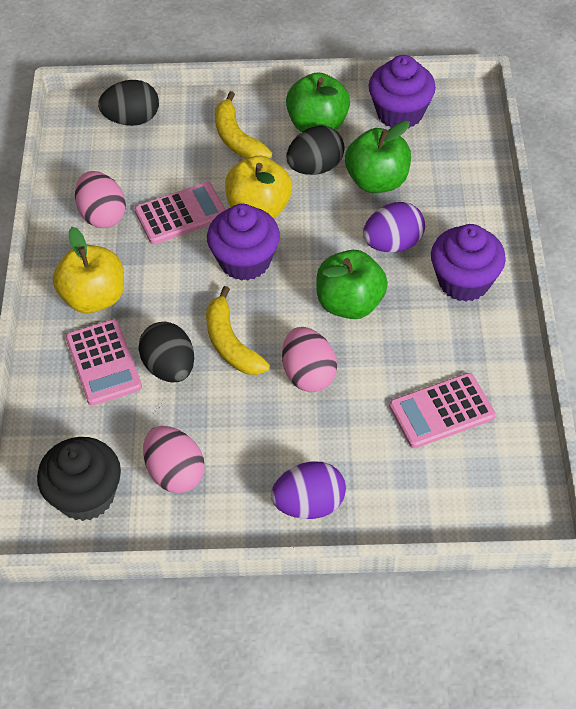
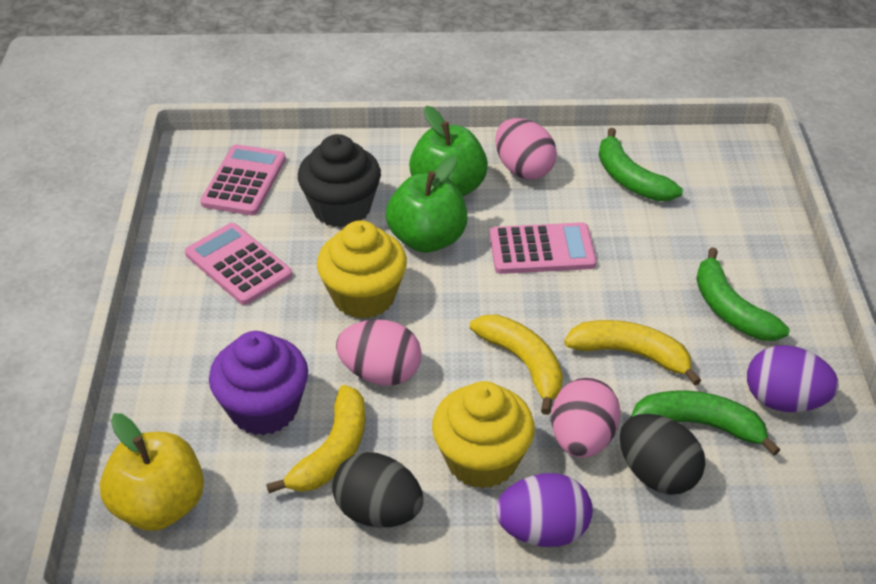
black egg: [98,80,159,126] [138,322,194,382] [286,126,345,175] = 3 -> [332,452,423,528] [620,414,705,495] = 2
green apple: [286,72,350,132] [316,250,388,319] [345,120,411,193] = 3 -> [386,156,467,253] [409,106,488,196] = 2
green banana: none = 0 -> [599,128,683,201] [631,390,780,456] [696,247,790,341] = 3
purple cupcake: [207,204,280,281] [368,55,436,129] [431,224,506,302] = 3 -> [209,331,308,435] = 1
yellow apple: [53,227,124,313] [225,156,292,219] = 2 -> [100,413,204,531] = 1
yellow banana: [206,286,270,375] [215,91,272,159] = 2 -> [266,385,366,493] [470,314,563,415] [564,320,701,386] = 3
yellow cupcake: none = 0 -> [317,220,407,319] [432,381,535,489] = 2

